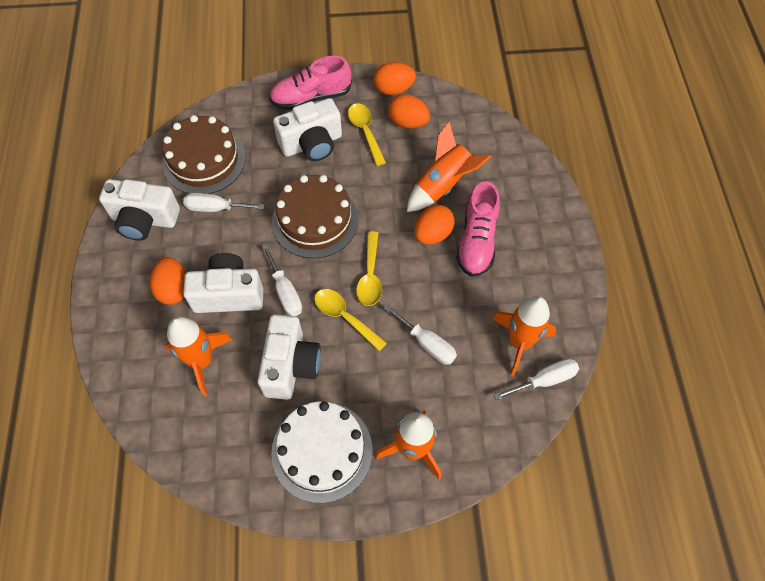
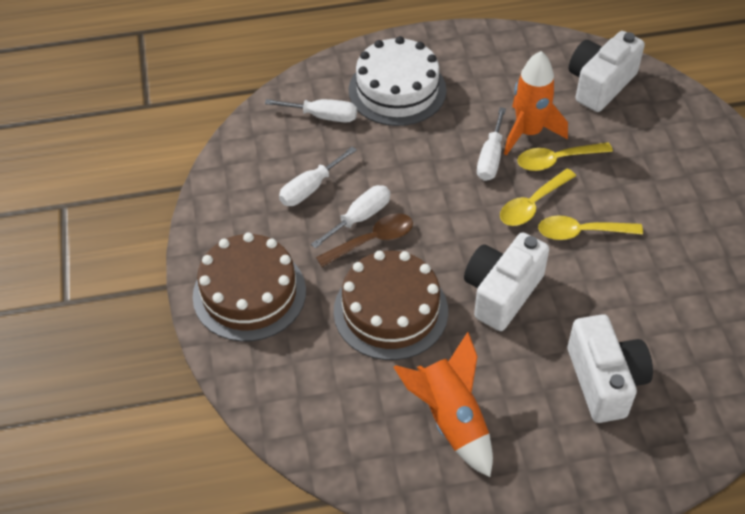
brown spoon: none = 0 -> [316,213,413,267] = 1
orange egg: [150,257,186,305] [374,62,416,95] [388,94,430,129] [414,205,455,245] = 4 -> none = 0
orange rocket: [165,316,232,396] [375,410,441,480] [407,121,491,212] [492,296,556,376] = 4 -> [394,332,493,477] [504,51,568,155] = 2
pink shoe: [269,56,352,110] [456,181,500,277] = 2 -> none = 0
white camera: [99,179,180,241] [183,253,263,313] [257,314,321,400] [273,98,342,161] = 4 -> [464,232,549,331] [568,314,653,423] [569,31,645,112] = 3

